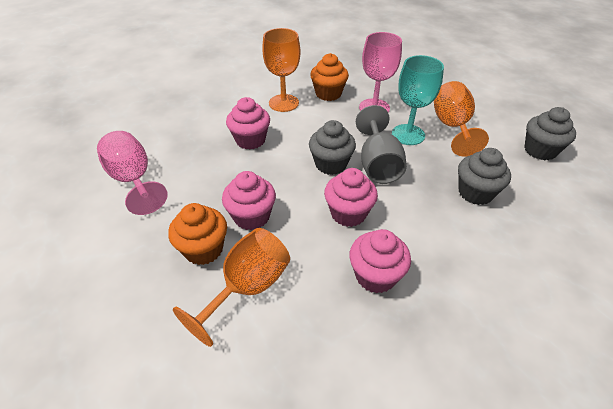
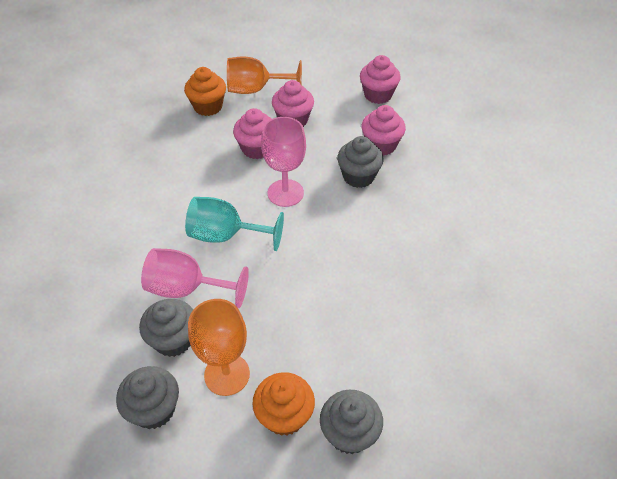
grey cupcake: [309,120,356,175] [458,148,511,205] [524,107,576,160] = 3 -> [116,366,179,429] [139,299,193,357] [320,390,383,454] [337,136,384,188] = 4
grey goblet: [356,105,407,184] = 1 -> none = 0
orange goblet: [173,228,290,347] [262,28,300,112] [434,81,489,156] = 3 -> [188,299,250,396] [227,57,302,94] = 2

